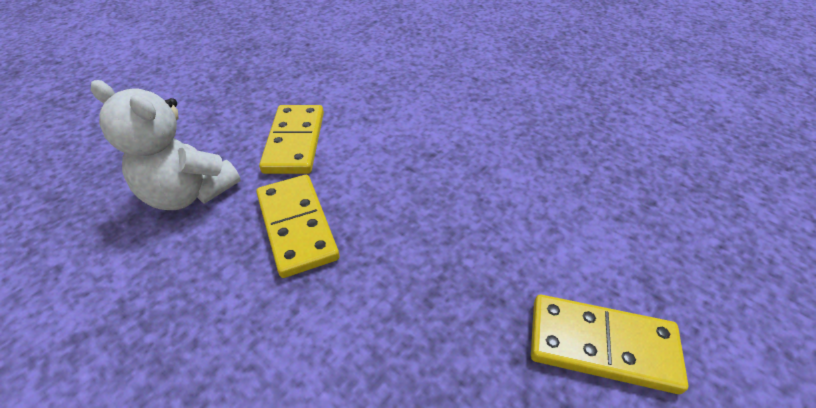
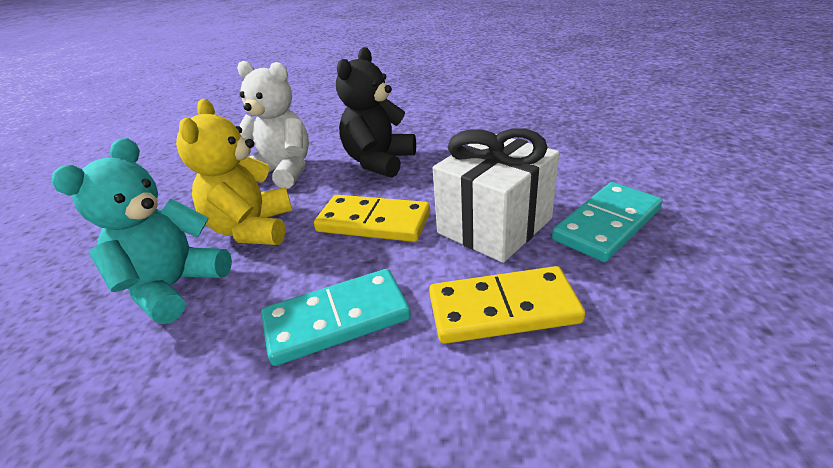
black teddy bear: none = 0 -> [336,47,416,178] = 1
turquoise domino: none = 0 -> [261,269,411,366] [552,182,663,262] = 2
turquoise teddy bear: none = 0 -> [51,138,232,324] = 1
white gift: none = 0 -> [433,128,559,263] = 1
yellow domino: [256,175,339,278] [259,105,324,174] [531,295,688,394] = 3 -> [314,195,430,242] [429,266,585,344] = 2
yellow teddy bear: none = 0 -> [176,99,292,245] = 1

